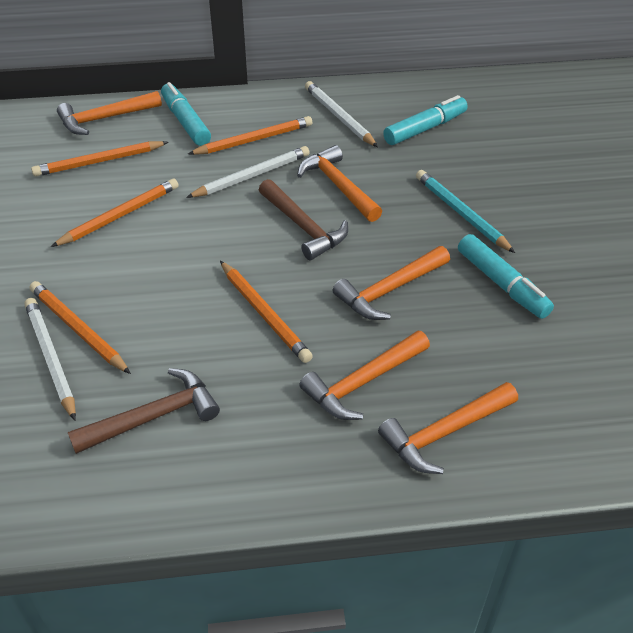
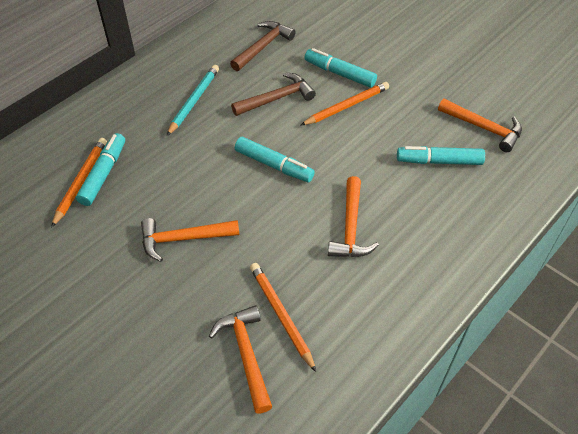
orange hammer: [57,91,162,135] [297,145,382,222] [299,331,430,420] [333,246,450,320] [378,382,518,474] = 5 -> [141,218,239,262] [209,305,272,413] [328,176,379,257] [438,99,522,152] = 4
orange pencil: [29,281,131,374] [31,141,168,177] [51,178,179,247] [188,116,313,155] [220,261,313,363] = 5 -> [51,138,107,228] [250,263,316,372] [300,82,389,126] = 3
turquoise marker: [161,82,211,146] [383,95,468,145] [458,234,554,319] = 3 -> [76,133,125,206] [235,137,315,182] [304,48,377,88] [397,146,485,165] = 4
white pencil: [24,298,76,421] [186,146,310,198] [305,81,378,147] = 3 -> none = 0

